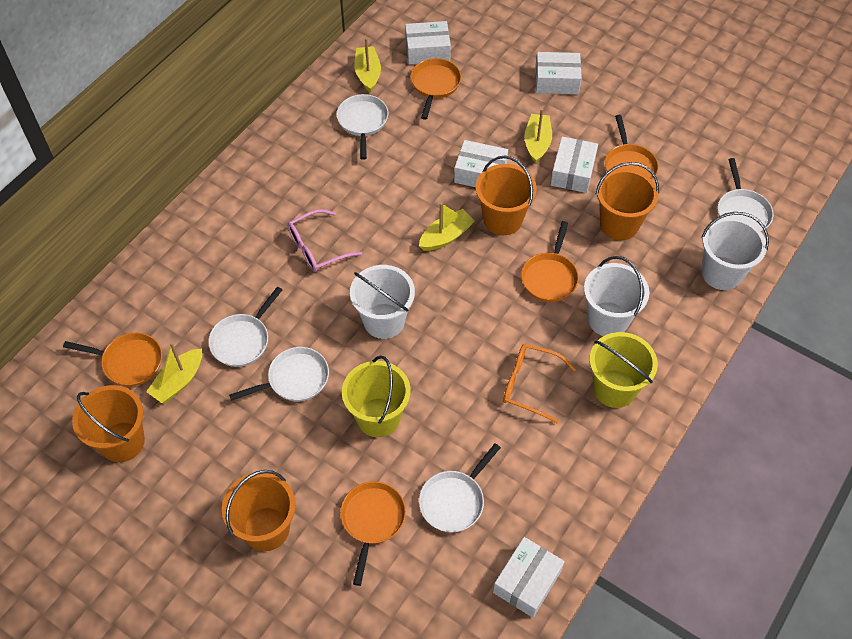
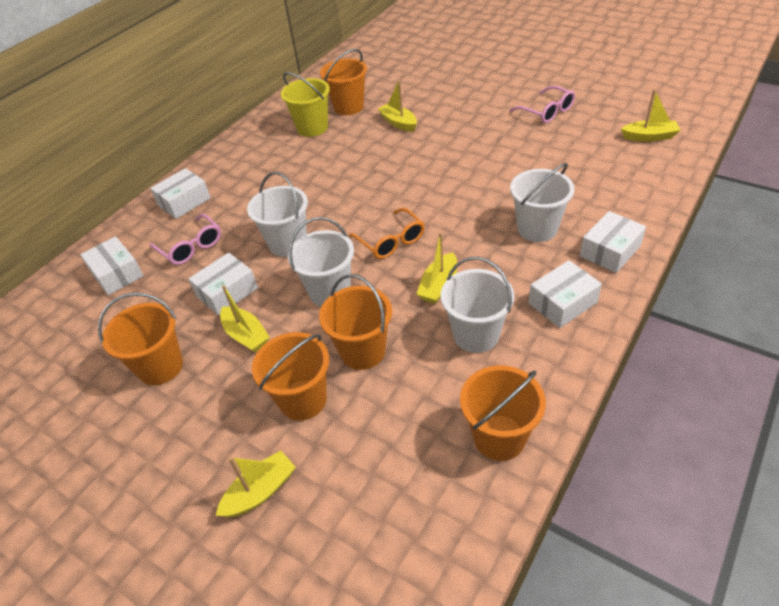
orange bucket: [72,385,145,462] [222,470,296,551] [476,155,537,235] [596,162,659,240] = 4 -> [98,292,183,385] [252,332,329,421] [319,274,392,370] [320,49,367,115] [460,365,546,461] = 5
orange pan: [63,333,162,386] [340,481,406,586] [411,58,461,120] [521,221,579,302] [605,115,659,180] = 5 -> none = 0
pink glasses: [287,209,362,272] = 1 -> [149,214,221,265] [510,86,575,123] = 2
white bucket: [350,265,415,339] [584,256,649,336] [701,212,769,290] = 3 -> [247,172,308,257] [288,217,354,307] [441,257,514,353] [510,163,575,242] = 4
white pan: [208,287,282,367] [229,347,329,401] [336,94,388,160] [419,443,501,533] [718,158,773,232] = 5 -> none = 0
yellow boat: [146,342,202,403] [354,38,381,93] [419,202,475,251] [524,109,552,164] = 4 -> [216,450,296,518] [220,285,270,352] [378,80,417,132] [416,232,457,304] [621,89,681,142] = 5
yellow bucket: [342,356,411,437] [589,332,658,408] = 2 -> [281,72,330,137] = 1

